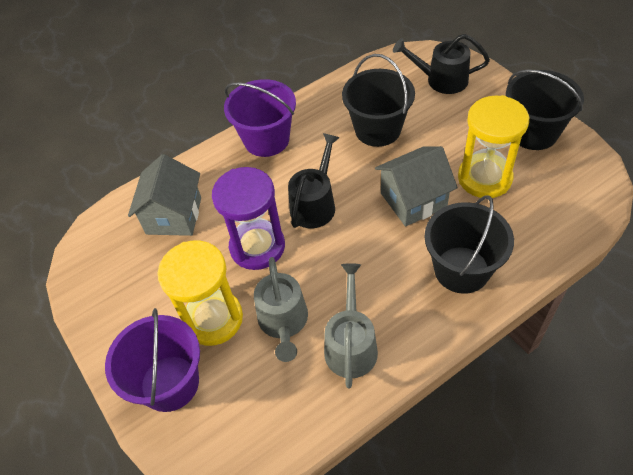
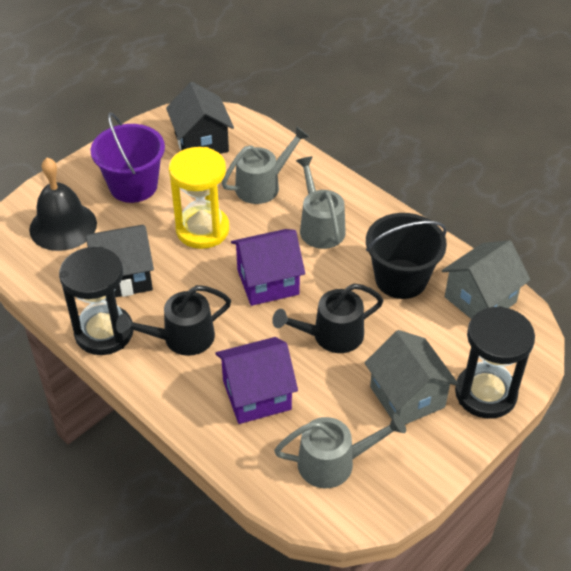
black bell: none = 0 -> [29,158,97,251] = 1
black bucket: [342,54,415,147] [424,195,514,294] [506,70,584,150] = 3 -> [366,213,447,299] = 1
black hourglass: none = 0 -> [59,247,134,355] [455,306,535,419] = 2
black house: none = 0 -> [86,225,154,297] [166,82,234,154] = 2
grey watering can: [254,257,308,362] [324,263,378,388] = 2 -> [222,126,309,204] [274,414,406,488] [296,156,346,249] = 3
purple bucket: [105,308,200,412] [224,79,296,157] = 2 -> [91,112,165,203] = 1
purple hourglass: [212,167,285,270] = 1 -> none = 0
purple house: none = 0 -> [216,337,298,424] [231,229,305,306] = 2
yellow hourglass: [157,241,243,346] [458,95,529,198] = 2 -> [169,147,230,249] = 1

